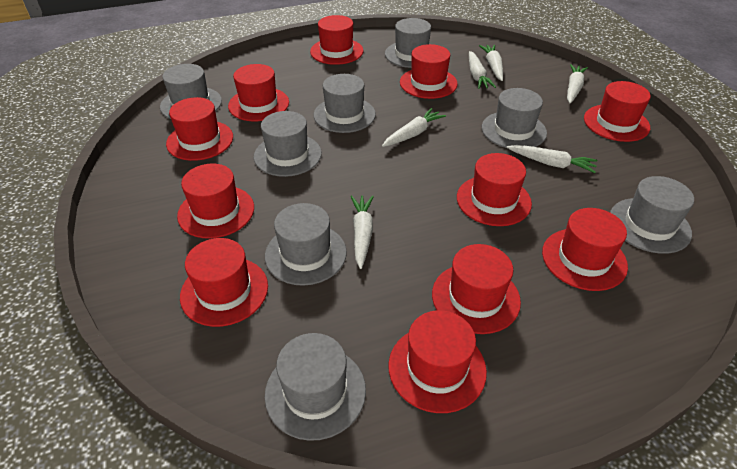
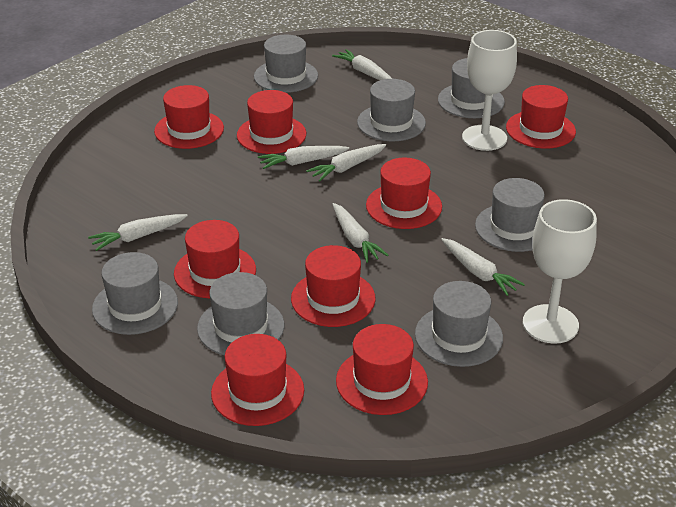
grey hat: [160,64,222,119] [254,111,322,177] [265,203,347,286] [265,333,366,441] [314,74,376,133] [385,18,431,68] [482,88,547,148] [610,176,694,254] = 8 -> [92,252,178,335] [197,272,284,355] [254,35,318,93] [357,79,426,141] [415,281,503,367] [438,58,505,118] [475,178,545,252] = 7
red hat: [166,97,233,161] [177,163,254,239] [180,238,268,327] [228,64,289,121] [310,15,363,65] [388,310,487,413] [400,44,458,99] [432,244,521,334] [457,153,532,226] [542,208,628,291] [584,81,651,142] = 11 -> [154,85,224,149] [174,220,256,298] [211,334,304,426] [237,90,306,154] [291,245,376,327] [336,324,428,415] [366,158,442,229] [506,85,576,149] = 8
white goblet: none = 0 -> [462,30,517,151] [523,199,597,344] = 2

